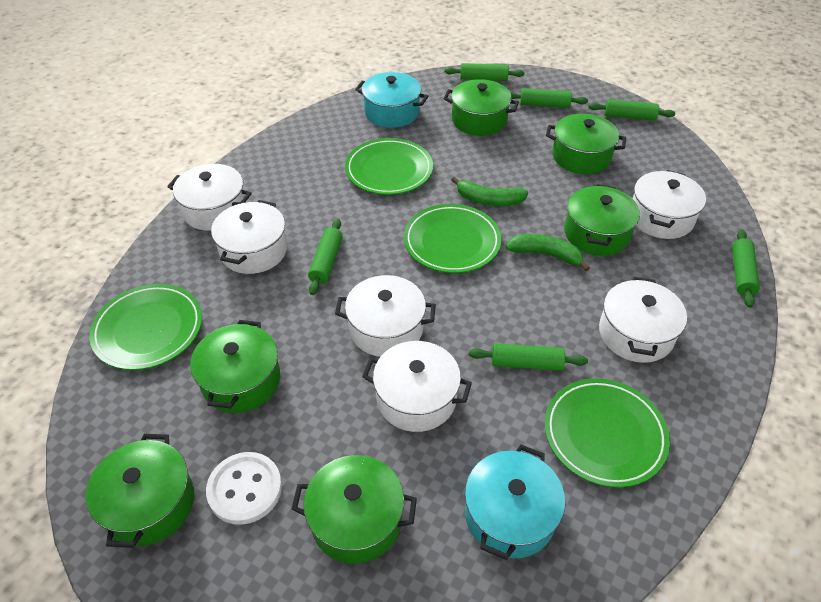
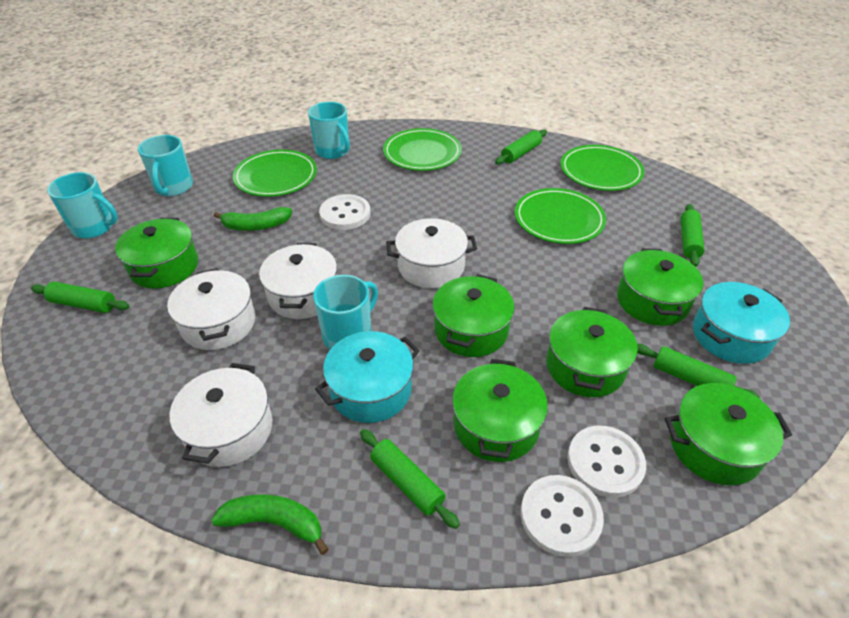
green rolling pin: [308,219,343,295] [445,63,525,81] [469,343,588,371] [510,88,588,108] [588,99,675,121] [732,230,760,308] = 6 -> [31,282,130,313] [360,429,460,529] [495,130,547,165] [637,344,760,399] [681,204,705,267] = 5
turquoise mug: none = 0 -> [47,172,118,238] [138,135,193,196] [308,102,350,159] [313,275,378,349] = 4
white button: [206,452,282,525] = 1 -> [319,194,370,230] [521,475,604,557] [567,426,646,498] = 3
white pot: [167,164,251,231] [211,200,287,274] [335,275,436,357] [362,341,472,432] [599,277,687,363] [633,170,706,239] = 6 -> [167,268,255,350] [170,363,272,467] [259,243,337,319] [386,218,477,288] = 4

